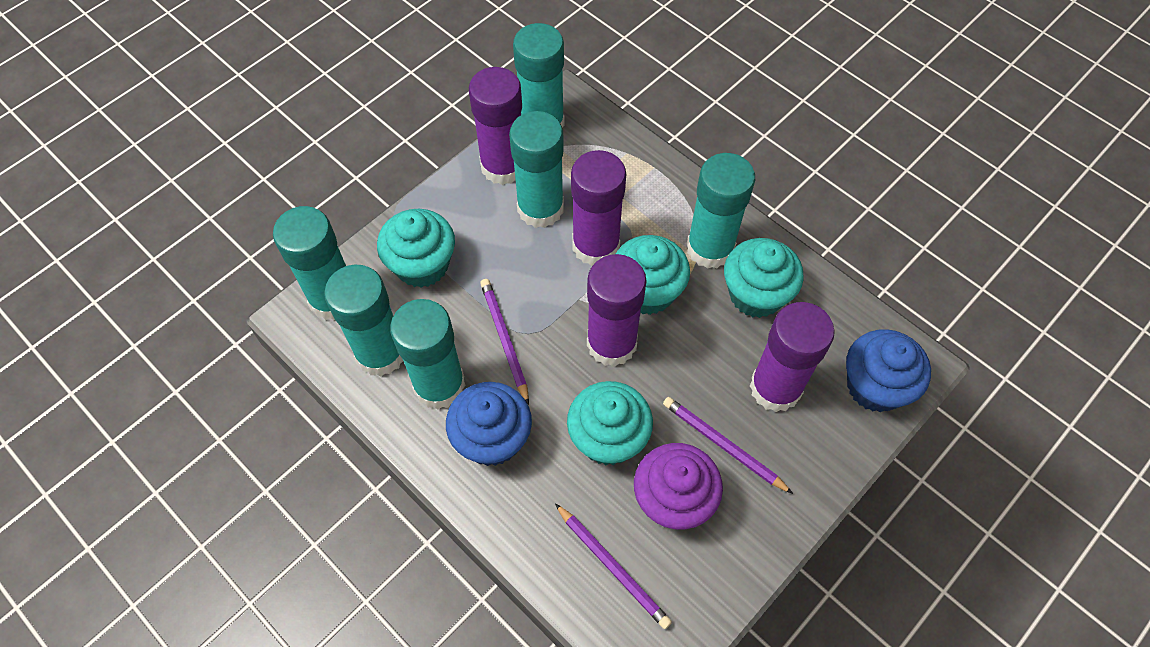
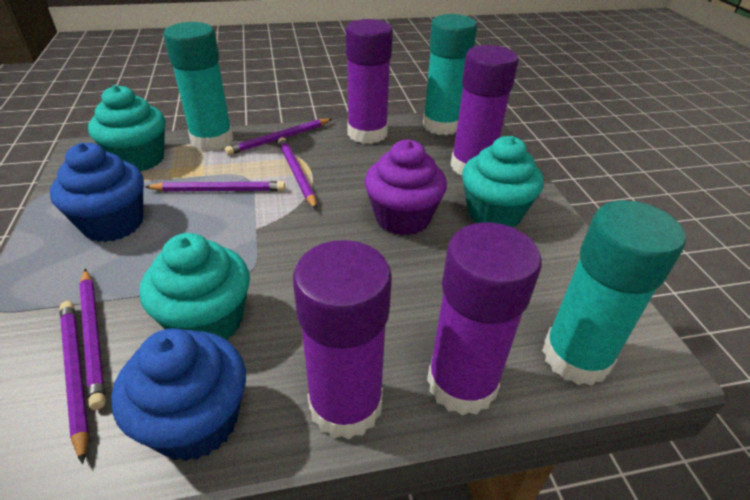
purple pencil: [480,279,529,405] [555,503,672,629] [663,397,793,494] = 3 -> [60,301,89,464] [79,269,105,410] [145,181,285,192] [225,119,332,155] [278,137,317,210] = 5
turquoise cupcake: [377,209,455,288] [567,381,653,465] [616,235,690,315] [724,238,804,318] = 4 -> [88,85,165,172] [139,233,250,340] [462,136,544,227] = 3
turquoise glue stick: [273,206,346,320] [324,265,403,376] [390,299,466,409] [509,111,564,228] [513,23,565,128] [686,153,755,269] = 6 -> [163,22,234,151] [423,14,477,135] [542,200,686,386] = 3

